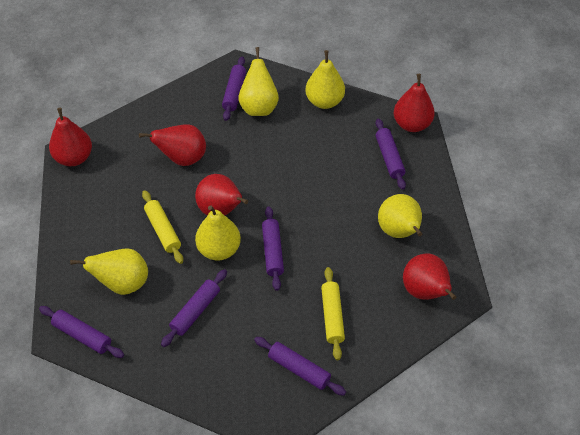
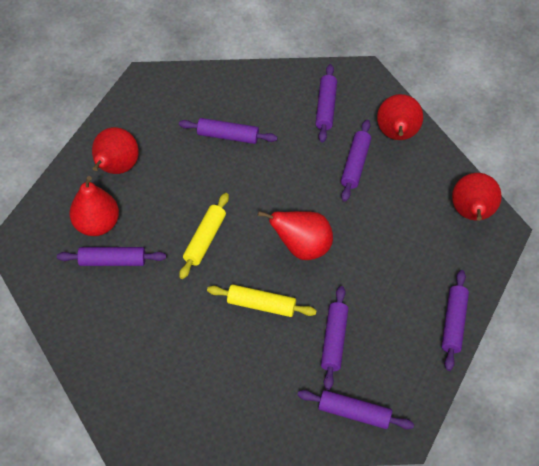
purple rolling pin: [39,306,124,358] [161,269,227,347] [222,56,246,121] [254,337,346,396] [262,206,284,291] [375,118,406,190] = 6 -> [57,247,166,266] [179,118,278,144] [298,390,414,430] [315,64,337,143] [321,286,348,390] [341,120,371,202] [442,270,469,371] = 7
yellow pear: [70,248,148,295] [195,206,241,261] [238,47,279,116] [305,50,345,109] [378,194,422,238] = 5 -> none = 0

